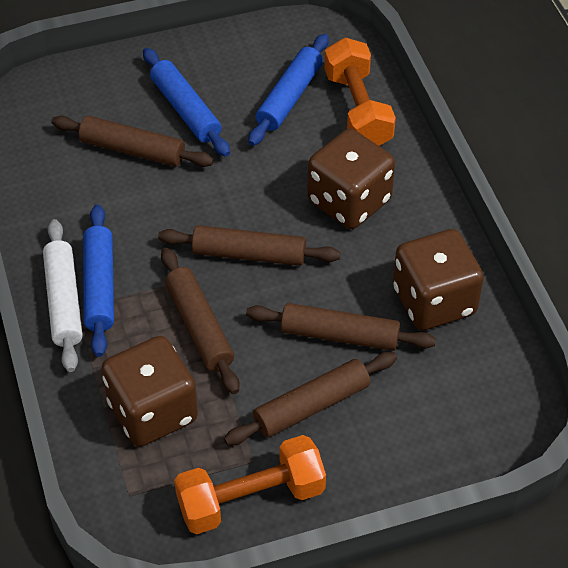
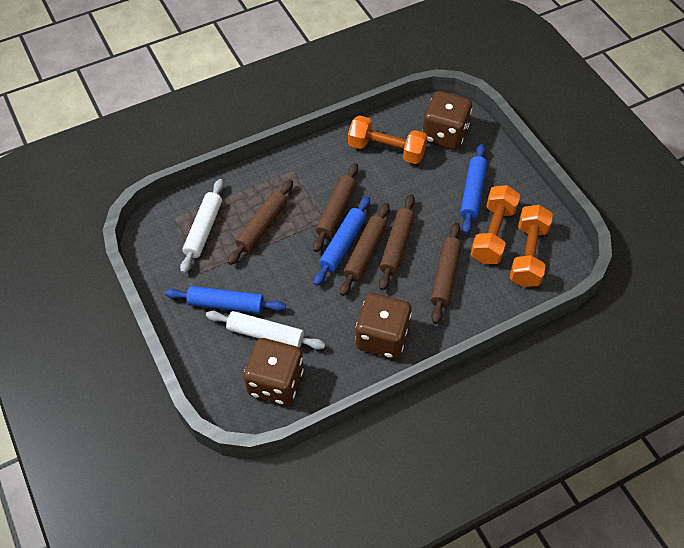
orange dumbbell: [174,435,326,534] [324,38,396,146] = 2 -> [348,115,428,164] [471,185,520,264] [510,205,553,287] = 3
white rolling pin: [43,219,83,372] = 1 -> [180,179,224,274] [206,311,326,350] = 2

